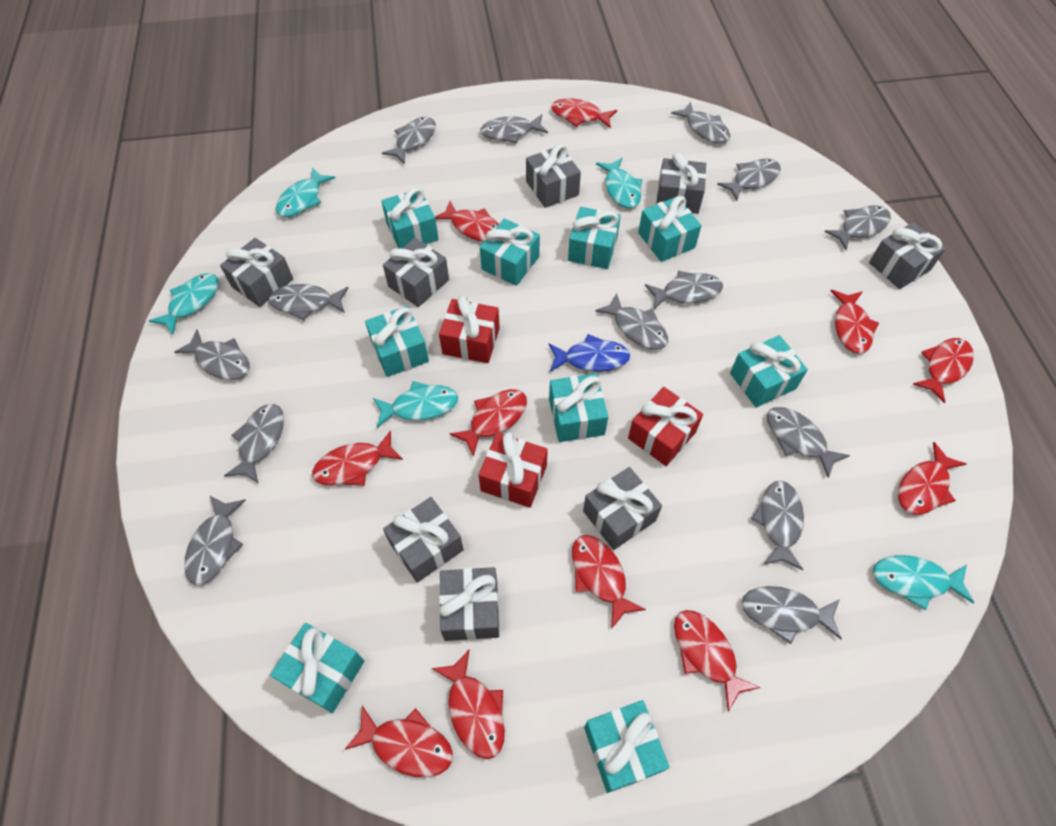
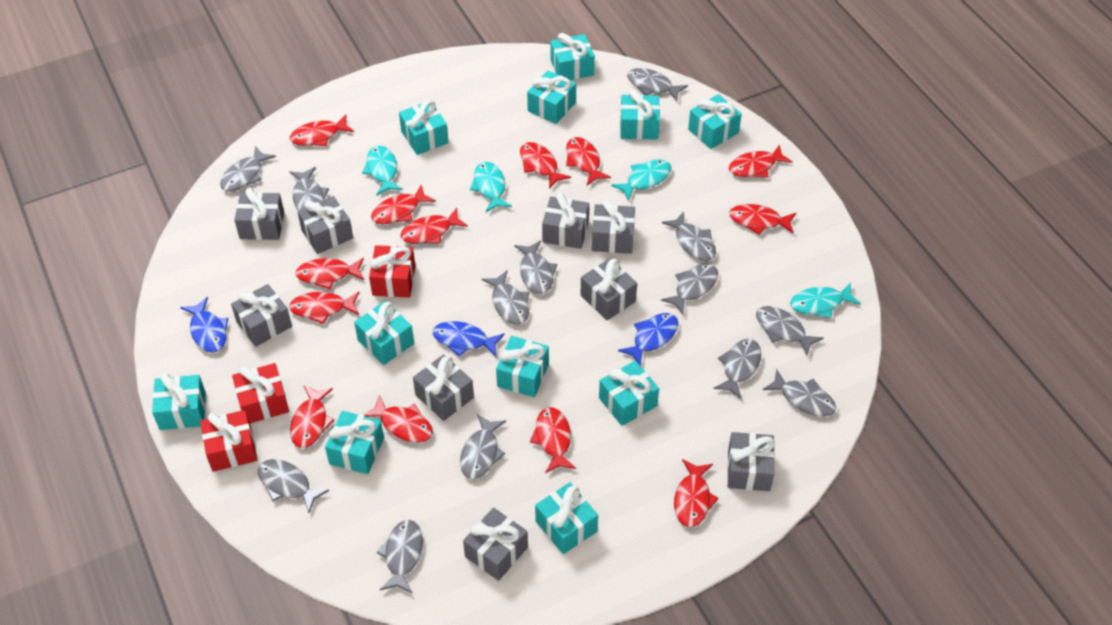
blue fish: [549,334,630,372] = 1 -> [180,297,228,353] [433,321,505,357] [618,313,679,366] = 3
grey fish: [174,329,250,380] [184,495,246,585] [224,404,284,484] [269,284,348,321] [382,117,436,164] [480,114,548,143] [595,293,668,349] [645,271,723,309] [671,102,730,144] [717,159,781,200] [742,586,842,644] [751,481,804,570] [767,407,850,478] [824,205,891,250] = 14 -> [220,146,276,192] [258,459,329,513] [289,167,329,211] [377,520,423,593] [460,414,506,479] [482,271,529,325] [514,240,557,294] [627,68,688,101] [661,264,718,314] [662,212,716,261] [713,339,761,399] [756,306,824,356] [763,369,836,416] = 13
grey gift: [220,238,293,307] [383,238,449,307] [383,497,464,583] [439,567,499,641] [526,144,581,208] [583,467,662,550] [656,152,706,214] [869,222,946,289] = 8 -> [231,284,292,347] [234,187,284,240] [298,196,353,254] [413,354,474,421] [463,508,528,581] [542,193,589,249] [580,258,637,320] [592,200,635,254] [727,432,775,491] = 9
red fish: [312,430,403,486] [344,705,453,777] [432,649,505,759] [435,201,499,242] [450,389,527,457] [551,99,617,129] [572,535,646,629] [674,610,761,712] [831,290,879,354] [898,442,966,515] [912,338,974,403] = 11 -> [289,292,359,324] [290,115,354,146] [290,386,334,448] [295,258,364,289] [364,395,433,443] [371,185,436,224] [400,208,468,244] [520,142,571,189] [530,407,576,473] [566,137,611,185] [674,459,719,527] [729,144,792,177] [729,204,796,235] = 13
turquoise fish: [149,273,219,335] [276,167,335,217] [373,381,458,428] [596,158,643,208] [873,555,974,610] = 5 -> [362,146,403,195] [470,162,512,212] [611,159,671,201] [790,282,861,318] = 4
turquoise gift: [270,623,364,713] [365,306,429,377] [381,187,439,249] [480,218,540,286] [549,373,608,442] [568,207,621,269] [584,700,670,793] [638,196,702,262] [730,335,808,407] = 9 -> [152,373,206,430] [325,411,384,474] [354,301,414,365] [399,100,448,155] [496,336,549,397] [527,70,576,124] [535,482,598,554] [551,33,595,80] [599,361,659,426] [620,89,660,140] [688,94,742,149] = 11

